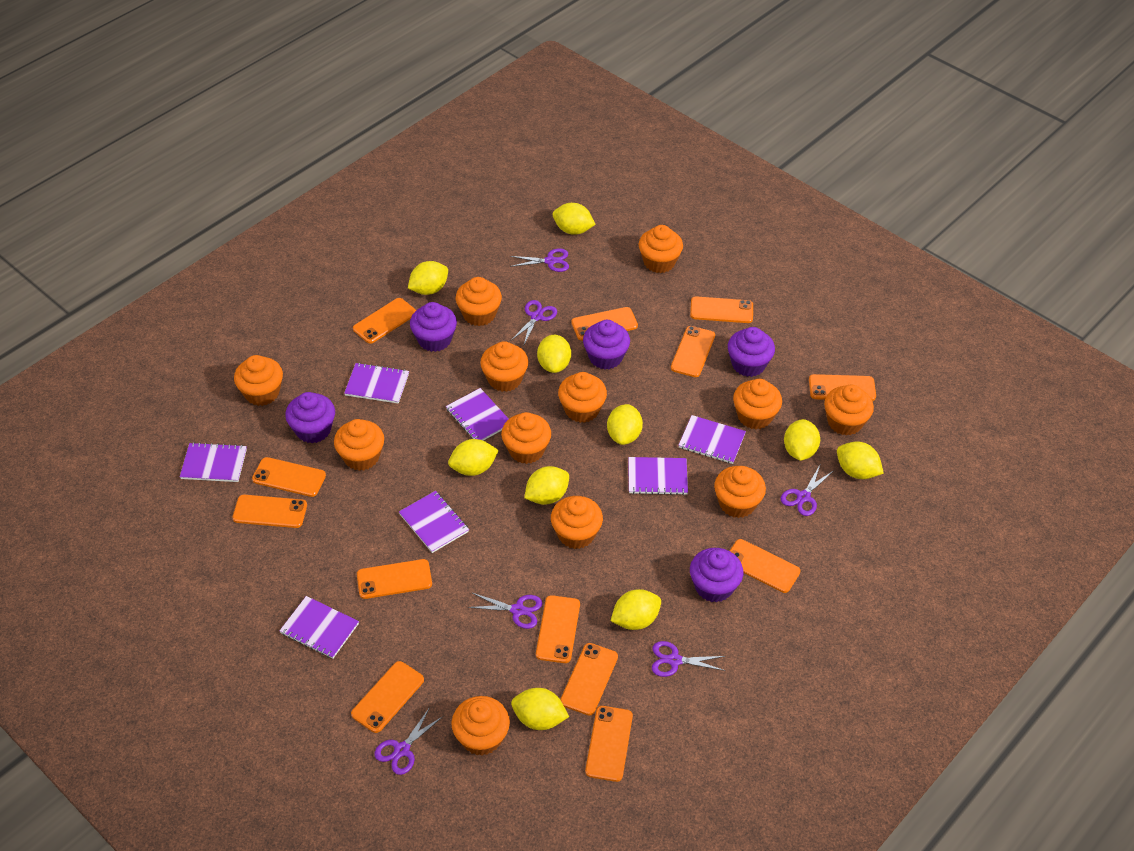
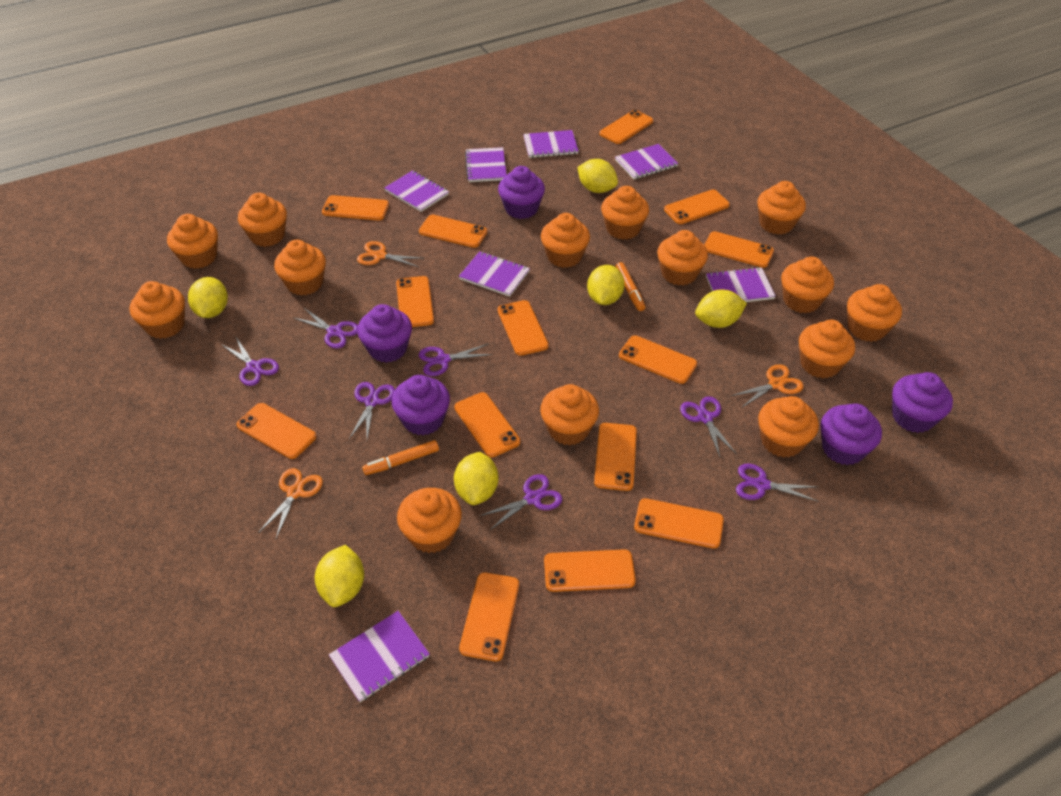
orange cupcake: [234,355,283,406] [334,419,384,471] [452,696,510,756] [456,277,502,326] [480,341,528,392] [501,412,551,464] [551,496,603,549] [558,372,607,423] [639,225,683,273] [714,466,766,518] [733,379,782,429] [824,385,874,436] = 12 -> [130,281,185,339] [167,214,218,269] [238,193,287,247] [274,240,326,296] [397,488,462,553] [540,384,599,445] [541,213,590,268] [601,186,649,240] [657,230,708,286] [757,181,806,235] [758,396,819,458] [781,257,834,313] [799,320,855,379] [847,284,902,342] = 14
orange marker: none = 0 -> [362,440,439,475] [615,262,645,311] = 2
orange phone: [232,495,307,528] [252,457,326,497] [351,661,424,733] [353,298,416,344] [357,559,432,599] [536,595,580,663] [560,643,618,715] [571,307,638,340] [585,706,633,782] [671,326,715,377] [690,296,753,323] [730,539,800,593] [809,374,876,401] = 13 -> [236,403,316,459] [322,195,389,221] [396,276,434,327] [419,215,487,248] [454,392,520,458] [459,572,519,661] [498,300,549,356] [544,549,636,592] [594,423,637,491] [599,110,653,144] [619,335,697,384] [634,498,724,549] [664,189,730,224] [704,231,774,268] = 14
orange scissors: none = 0 -> [258,468,323,538] [357,241,422,267] [731,364,804,408] = 3
purple scissors: [374,707,443,775] [468,593,542,629] [510,249,569,272] [511,300,557,344] [652,641,726,677] [781,465,833,516] = 6 -> [221,337,279,386] [294,307,358,348] [349,382,395,439] [419,343,493,376] [480,474,562,530] [680,396,737,457] [736,463,819,502] = 7
yellow lemon: [408,261,448,295] [448,439,499,476] [511,688,569,730] [524,466,569,505] [537,335,571,373] [552,203,596,235] [607,404,643,445] [611,589,661,630] [784,419,820,461] [837,442,884,479] = 10 -> [188,277,228,318] [315,545,364,607] [454,452,499,505] [577,159,618,193] [587,265,625,305] [695,290,747,328] = 6

